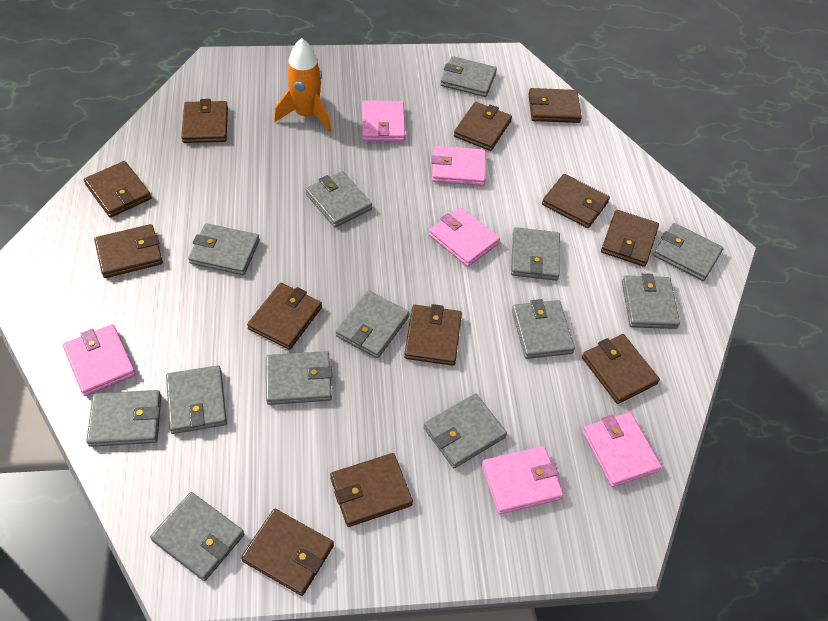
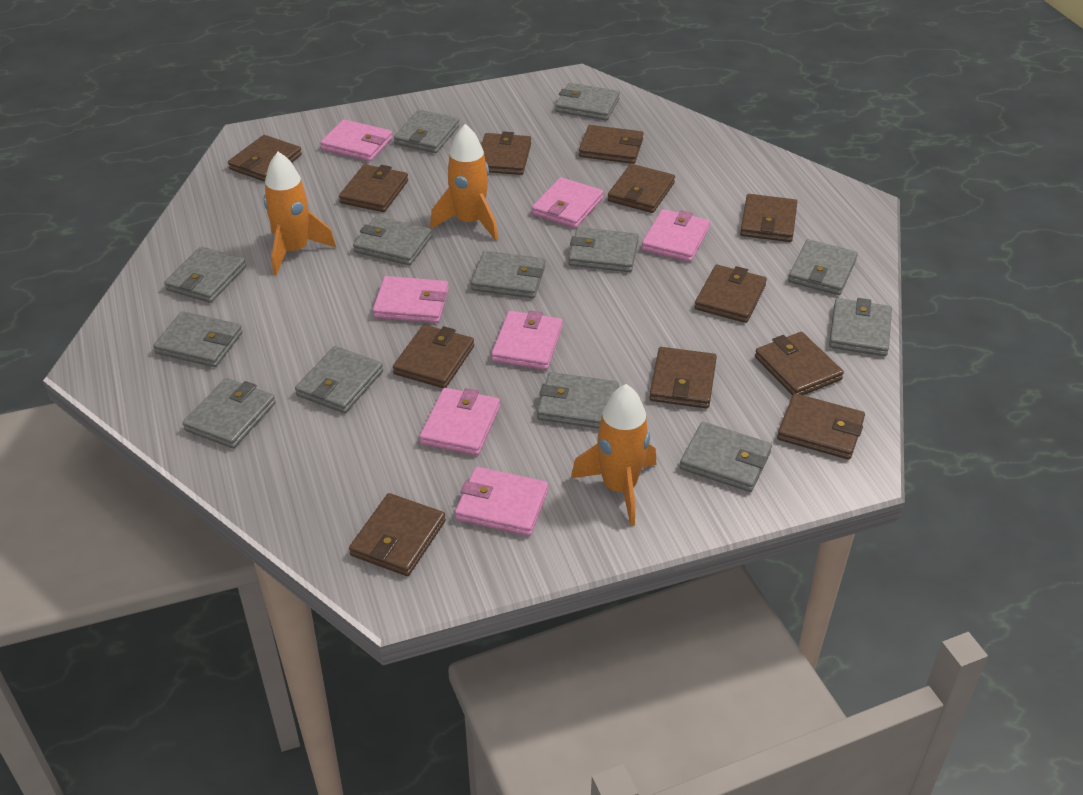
orange rocket: [274,38,331,132] = 1 -> [264,152,336,275] [430,124,498,241] [571,384,656,526] = 3
pink wallet: [63,324,136,396] [362,100,405,141] [429,207,500,267] [431,146,486,186] [481,446,563,514] [583,412,662,487] = 6 -> [320,119,393,161] [373,276,449,323] [420,388,500,456] [455,467,549,536] [491,310,563,370] [532,177,603,228] [642,209,710,262] = 7

